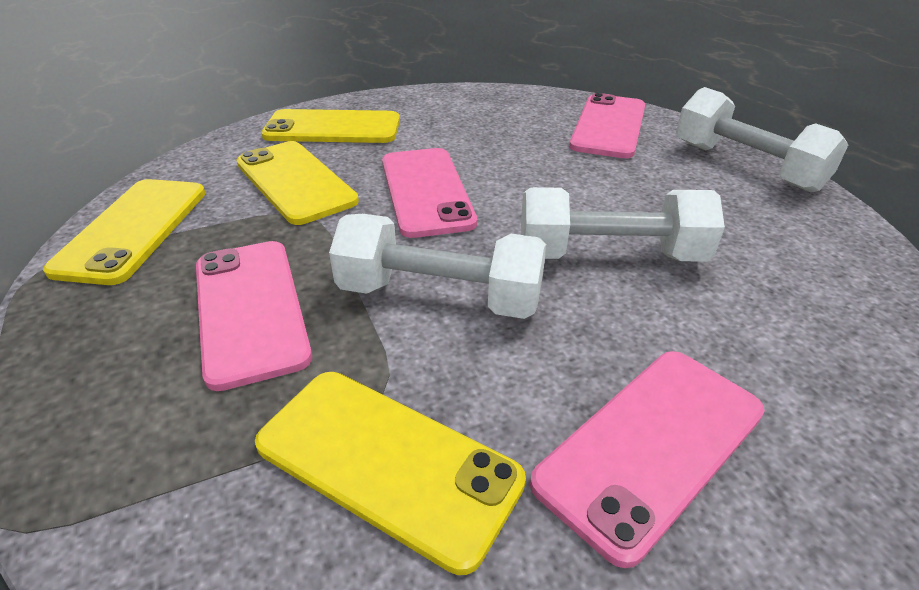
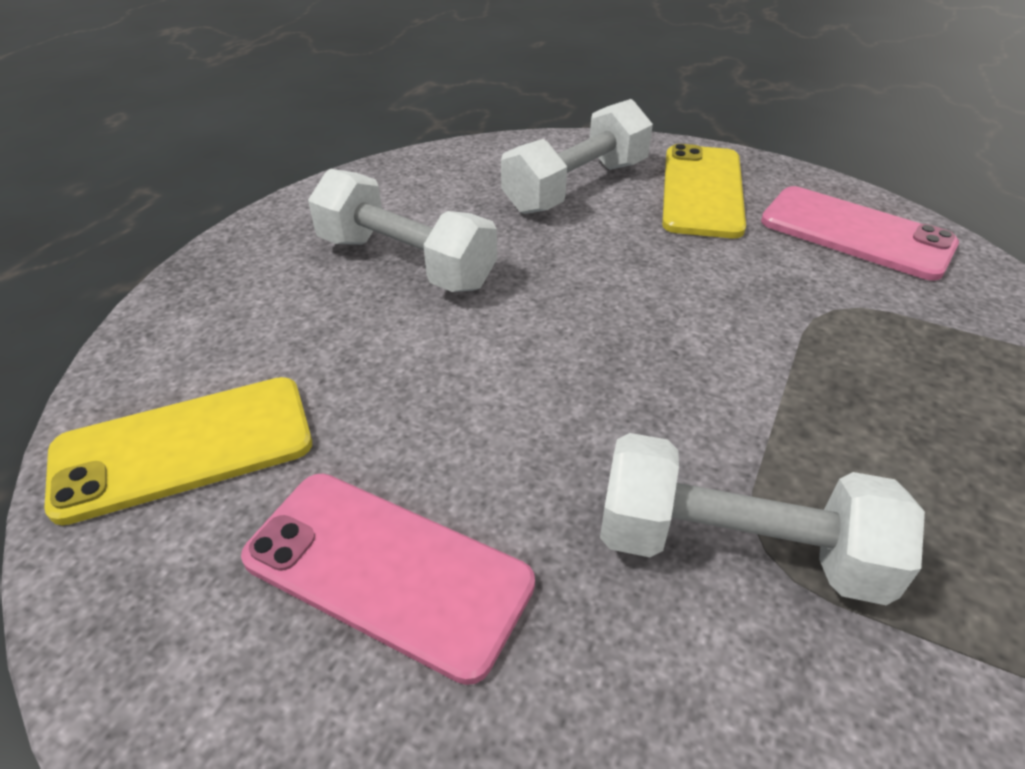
pink phone: [196,241,312,391] [382,148,477,238] [530,351,764,568] [569,93,645,158] = 4 -> [241,474,535,685] [761,186,959,281] = 2
yellow phone: [43,179,206,285] [236,141,359,225] [255,372,526,575] [261,109,400,143] = 4 -> [44,377,312,525] [662,144,746,238] = 2

